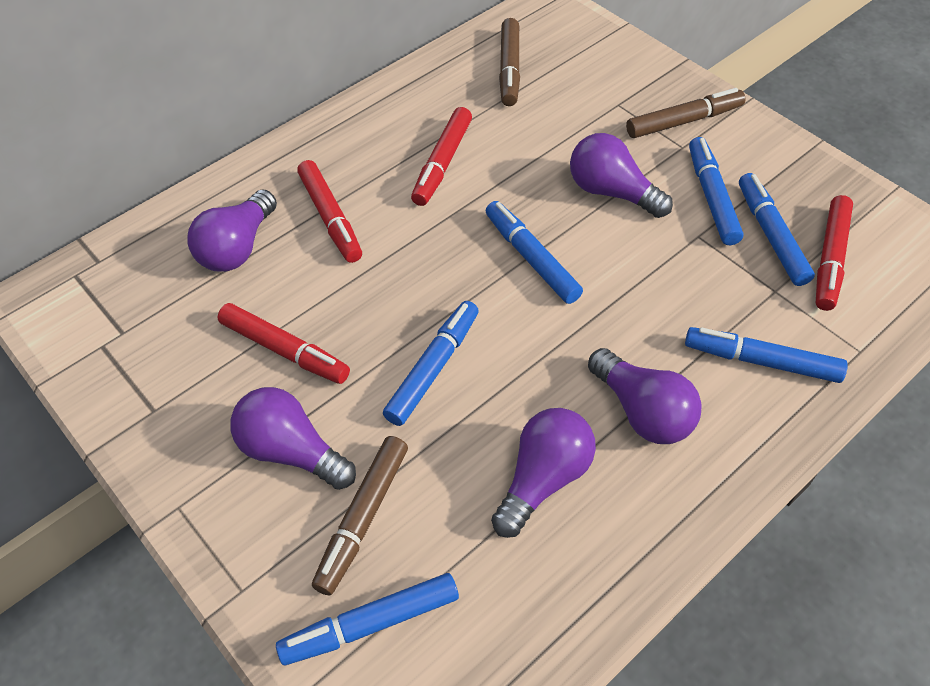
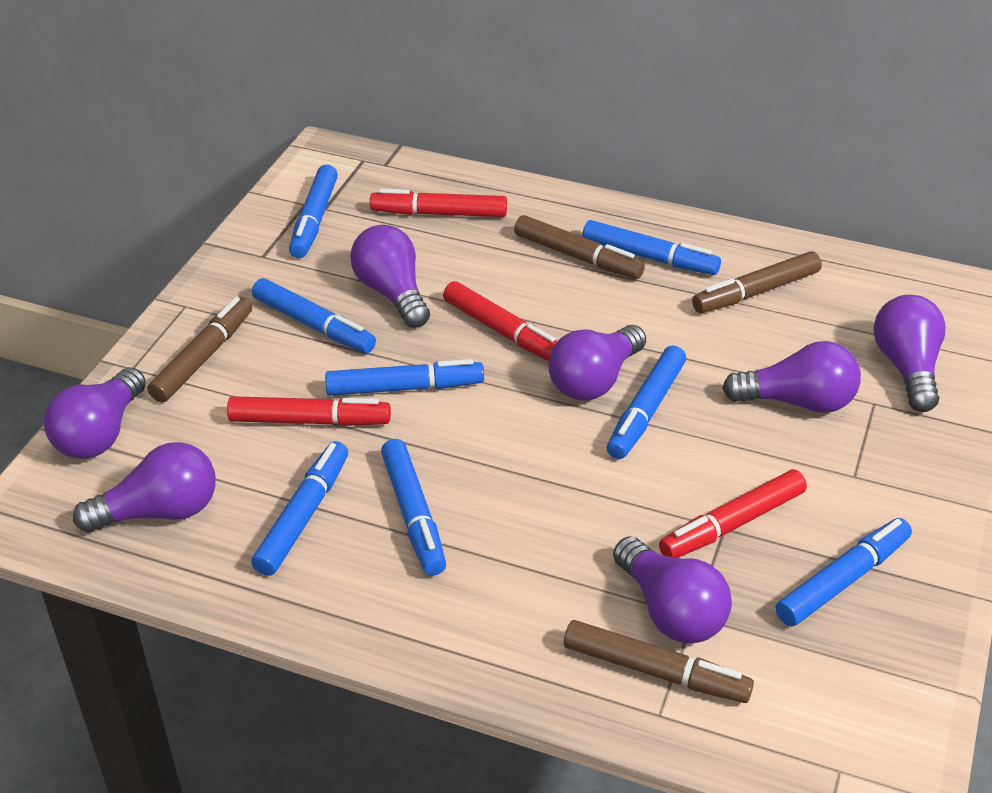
blue marker: [276,573,459,665] [383,301,479,426] [486,201,583,304] [685,327,848,383] [689,137,743,245] [739,173,815,286] = 6 -> [251,441,348,576] [252,278,376,353] [289,165,338,258] [325,359,484,396] [381,439,446,576] [583,220,721,275] [607,346,686,459] [776,518,912,627] = 8
brown marker: [312,436,408,596] [499,18,520,106] [626,88,746,138] = 3 -> [148,297,252,403] [514,215,645,279] [564,620,754,703] [692,251,822,313] = 4
purple light bulb: [187,189,277,272] [230,387,356,490] [491,408,596,538] [570,133,673,218] [588,348,702,444] = 5 -> [44,367,146,459] [73,442,216,533] [350,225,430,328] [548,325,646,401] [613,536,732,643] [722,341,861,413] [873,295,946,412] = 7

